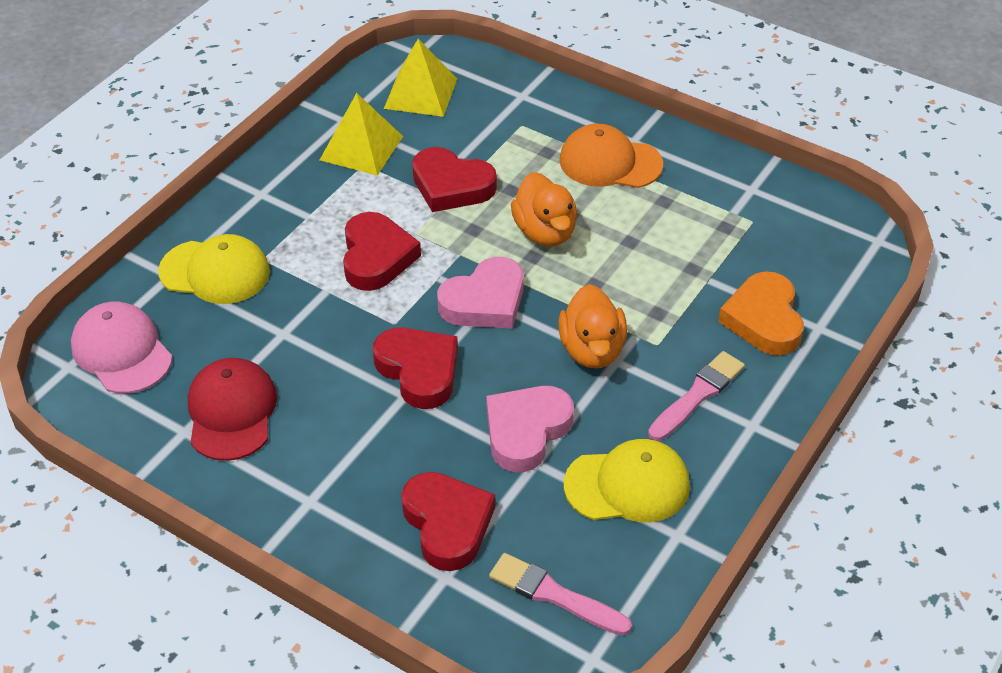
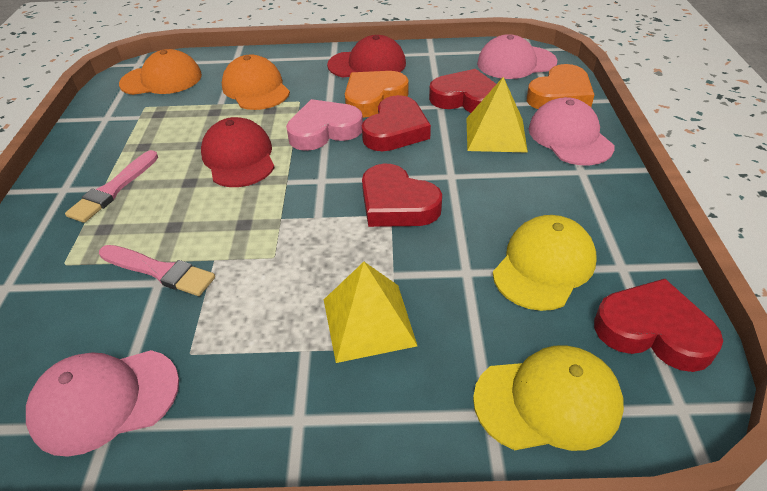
orange cap: [559,124,663,188] = 1 -> [119,49,202,95] [222,55,290,110] = 2
orange duck: [511,172,577,247] [558,284,627,368] = 2 -> none = 0
orange heart: [718,271,804,356] = 1 -> [345,71,409,118] [527,64,594,109] = 2
pink cap: [71,302,172,394] = 1 -> [26,350,179,457] [477,34,557,79] [529,97,615,165] = 3
pink heart: [437,257,524,329] [486,386,574,472] = 2 -> [286,99,363,151] = 1
red cap: [188,358,277,461] = 1 -> [201,117,275,187] [327,35,406,77] = 2

